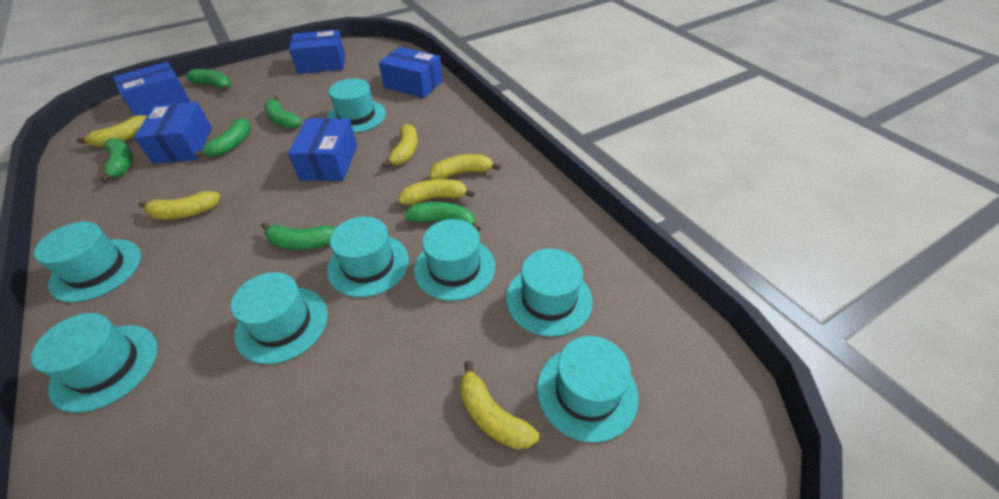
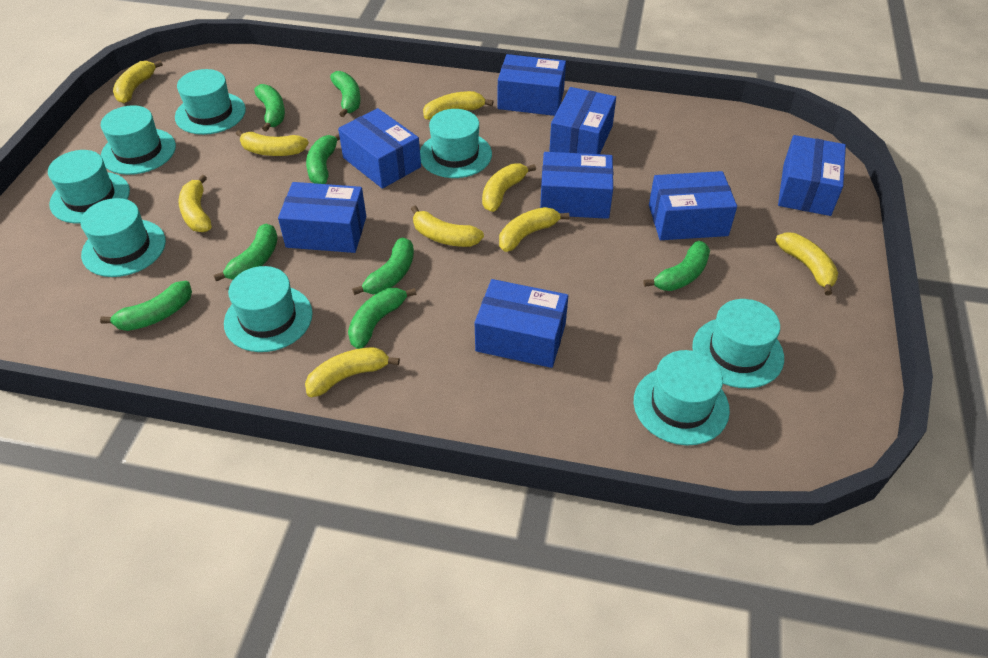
blue box: [113,62,190,116] [134,102,212,164] [288,118,357,181] [289,30,345,74] [379,47,443,98] = 5 -> [278,182,366,253] [338,108,421,189] [475,279,568,368] [498,54,566,116] [540,152,613,219] [549,87,616,154] [649,171,737,240] [778,135,846,216] = 8
green banana: [100,138,132,183] [186,69,231,91] [194,118,251,157] [261,222,336,250] [265,96,302,129] [405,202,481,232] = 6 -> [100,281,192,331] [214,224,278,281] [254,84,285,132] [306,134,340,184] [330,71,361,117] [348,288,416,349] [352,237,414,295] [644,241,710,291] = 8
yellow banana: [76,115,147,147] [139,191,220,219] [382,124,418,168] [399,179,475,205] [430,154,501,179] [459,361,539,450] = 6 -> [113,60,163,103] [178,175,212,232] [236,130,309,156] [305,347,400,397] [411,206,484,247] [423,91,494,120] [482,163,536,212] [499,207,569,252] [775,232,838,296] = 9

